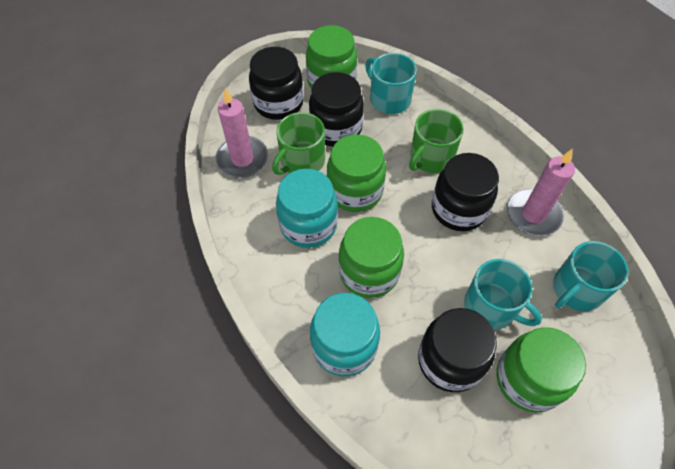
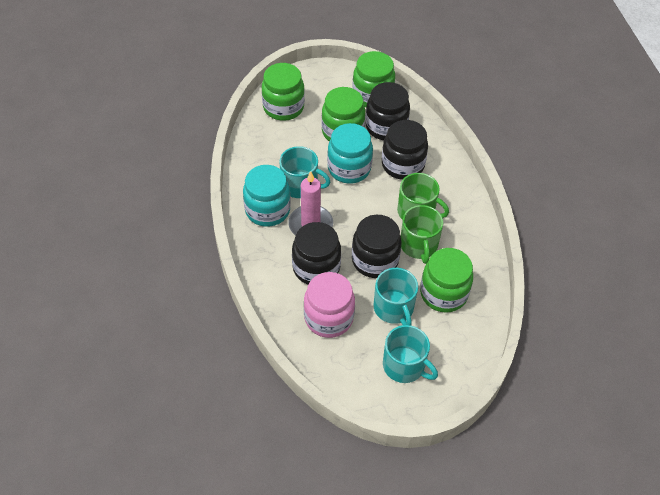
pink candle: [216,88,268,178] [507,149,575,236] = 2 -> [288,171,333,236] = 1
pink jar: none = 0 -> [304,272,355,338] = 1

